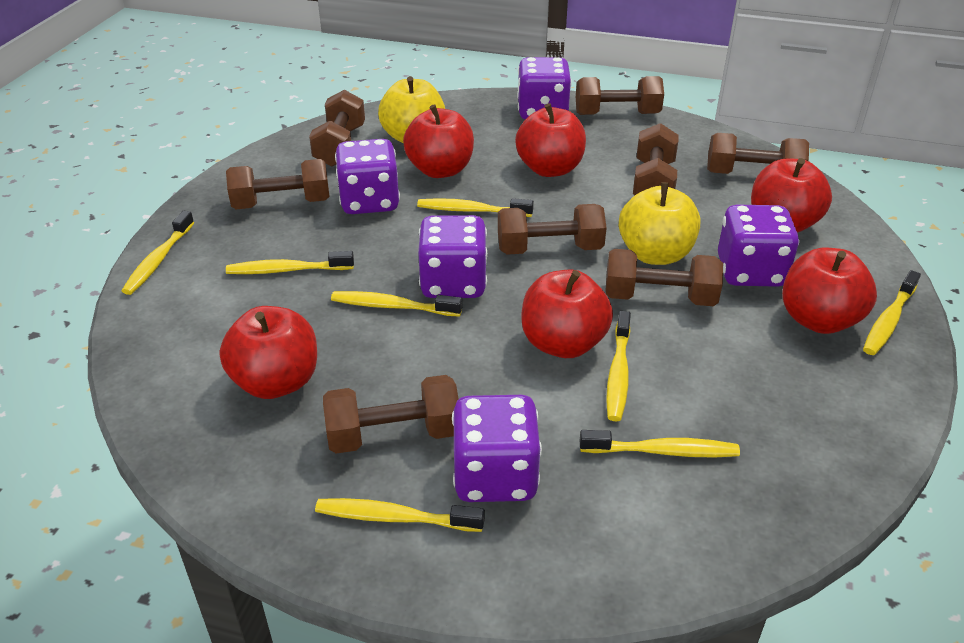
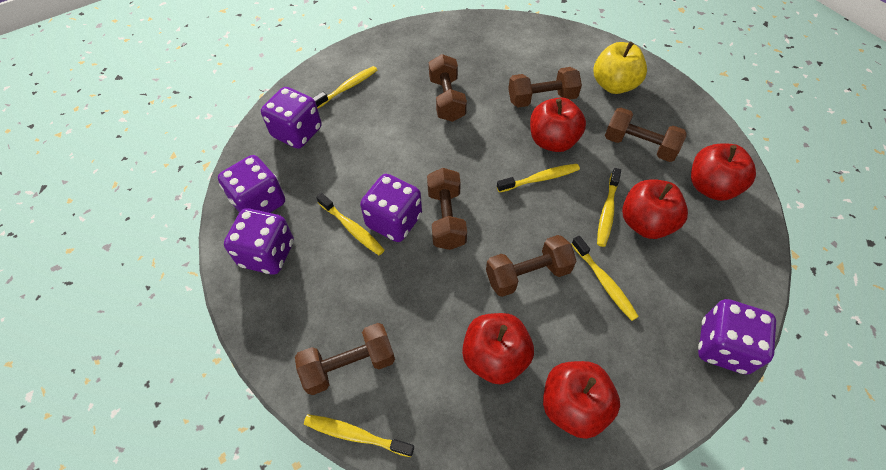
brown dumbbell: [226,159,330,209] [309,90,365,167] [323,375,459,454] [498,204,607,255] [576,76,664,115] [605,249,723,306] [633,123,679,195] [707,133,809,174] = 8 -> [295,323,395,395] [427,168,467,250] [429,54,467,122] [486,235,576,297] [508,67,582,108] [605,108,687,162] = 6
red apple: [219,306,317,399] [403,105,474,178] [515,103,586,177] [521,269,613,358] [751,158,832,233] [782,248,877,334] = 6 -> [462,313,534,385] [530,97,586,152] [543,361,620,439] [622,179,688,239] [691,143,756,201] = 5
yellow apple: [378,76,445,143] [619,182,700,265] = 2 -> [594,41,647,94] = 1
yellow toothbrush: [122,211,194,295] [226,251,354,274] [315,498,485,532] [331,291,462,317] [417,198,534,217] [580,430,740,458] [606,311,631,422] [863,270,921,355] = 8 -> [304,414,414,457] [313,66,377,109] [316,193,384,255] [497,164,580,193] [572,236,639,321] [597,168,621,247] = 6

